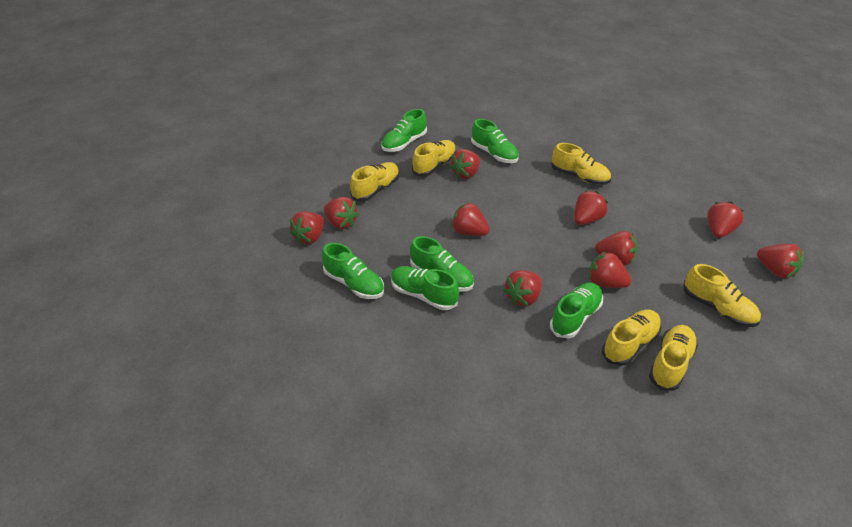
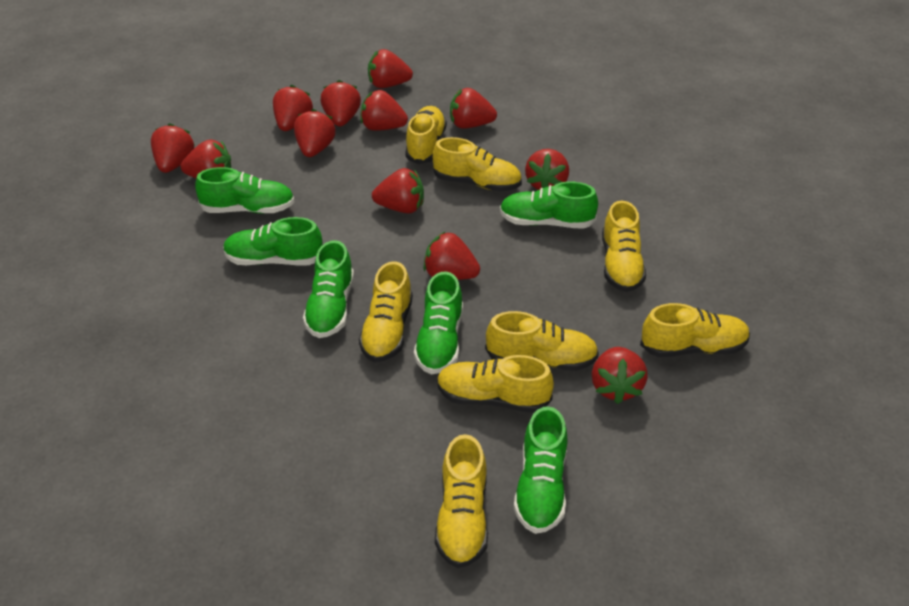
red strawberry: [289,211,325,244] [324,197,359,229] [449,149,480,179] [451,202,490,236] [503,270,542,306] [574,191,608,225] [589,251,632,288] [595,231,638,266] [707,202,743,238] [757,244,804,278] = 10 -> [151,123,195,173] [180,139,231,178] [273,85,313,131] [294,109,336,157] [321,80,361,126] [361,90,408,131] [368,49,413,88] [372,168,424,213] [424,231,480,280] [450,88,497,129] [525,149,569,190] [592,347,648,404] = 12
yellow shoe: [350,162,399,201] [412,140,456,176] [551,143,611,185] [602,309,662,366] [649,325,698,391] [684,264,761,327] = 6 -> [359,261,413,362] [405,106,447,164] [433,137,522,192] [435,434,488,568] [437,355,554,413] [485,311,599,371] [602,200,646,292] [640,303,750,357] = 8

